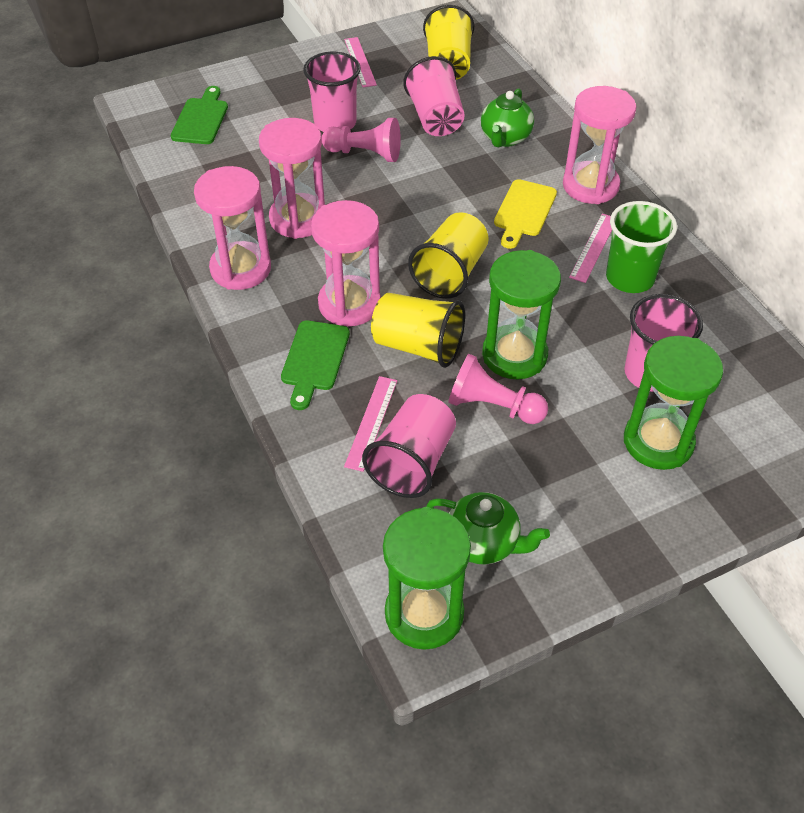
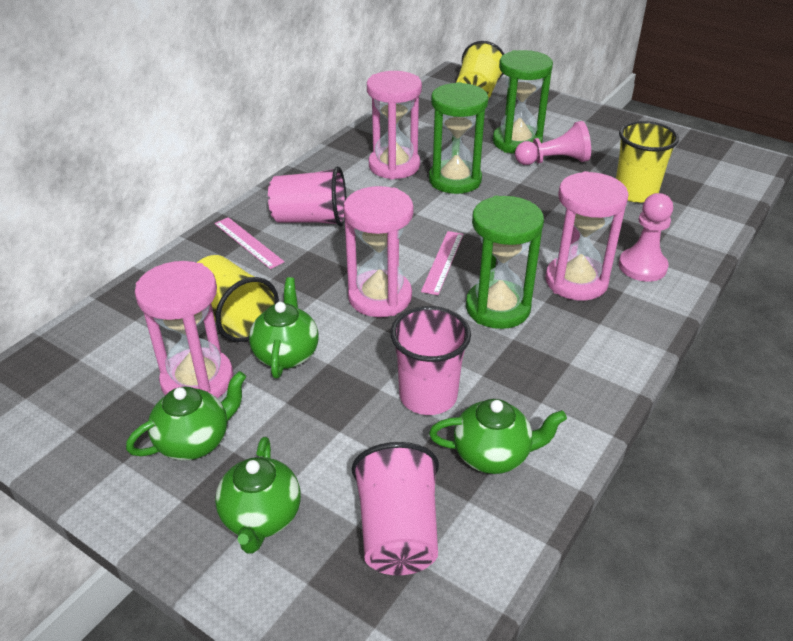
green cup: [606,201,677,293] = 1 -> none = 0
green cutting board: [171,86,228,144] [281,320,350,410] = 2 -> none = 0
green teapot: [426,492,550,565] [481,88,534,147] = 2 -> [126,371,246,460] [215,437,301,553] [249,277,319,378] [429,399,567,474] = 4
pink cup: [303,52,361,132] [362,394,456,498] [403,56,465,136] [624,294,703,392] = 4 -> [268,166,346,226] [352,442,439,575] [390,306,471,415] = 3
pink ruler: [344,37,377,88] [344,376,397,472] [569,214,612,283] = 3 -> [215,217,284,269] [421,231,463,295] = 2
yellow cutting board: [494,179,557,249] = 1 -> none = 0

